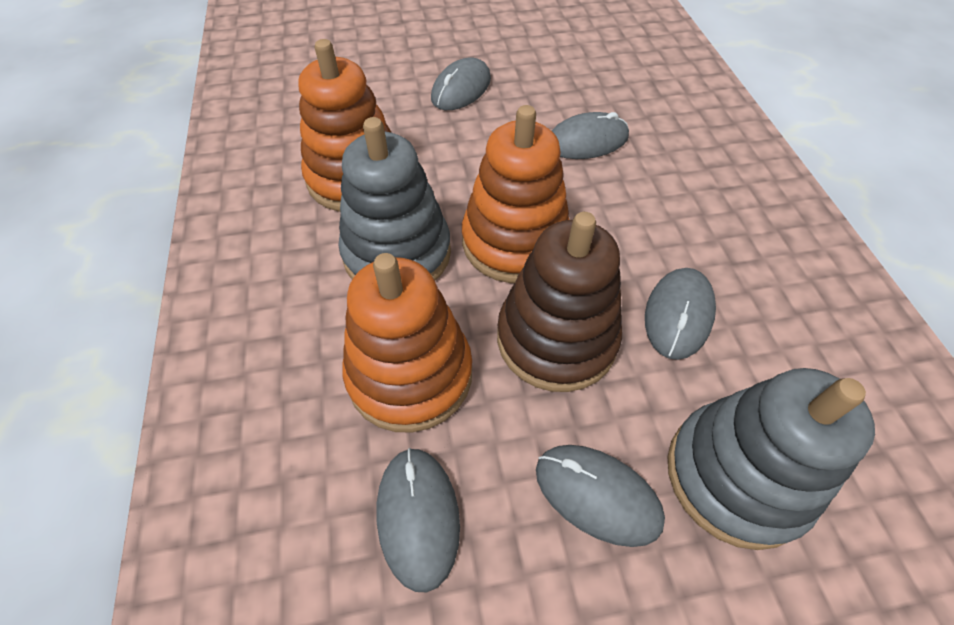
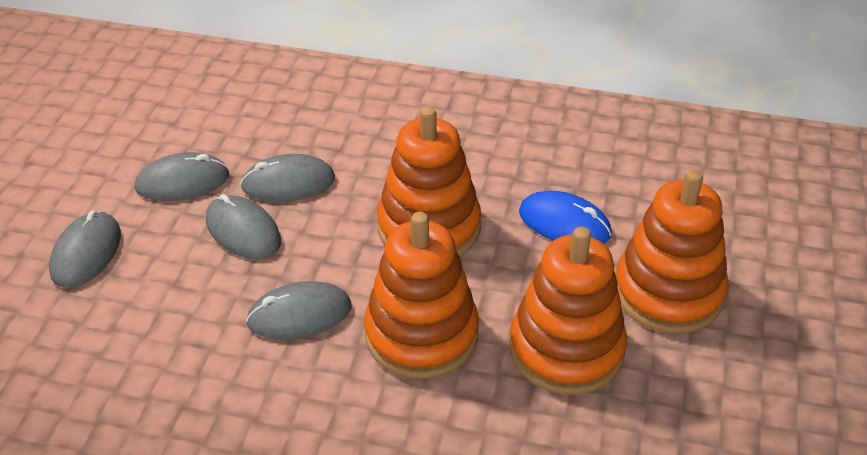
blue mouse: none = 0 -> [519,191,612,243] = 1
brown stacking toy: [497,212,622,392] = 1 -> none = 0
grey stacking toy: [338,117,451,281] [667,368,875,550] = 2 -> none = 0
orange stacking toy: [298,39,392,212] [342,253,472,433] [462,105,569,283] = 3 -> [364,212,479,379] [377,106,481,257] [510,227,627,395] [616,170,728,333] = 4

